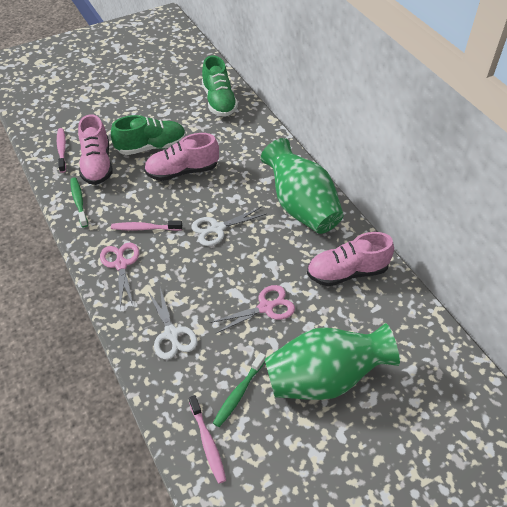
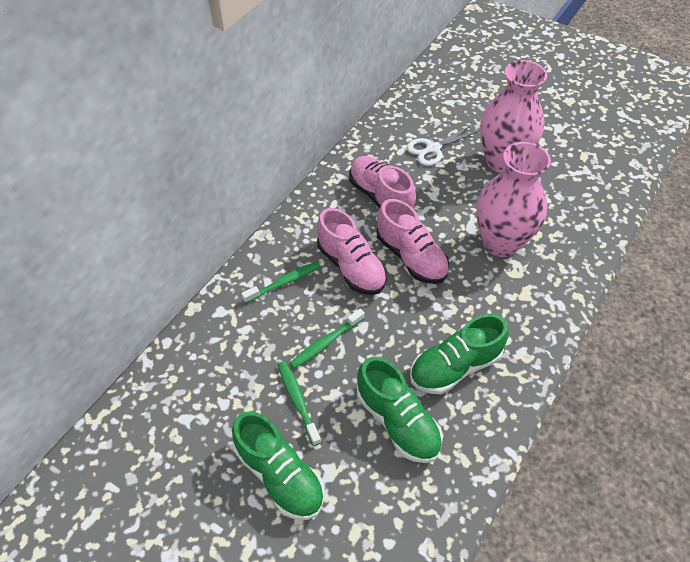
green shoe: [111,115,186,155] [202,56,238,117] = 2 -> [232,411,325,520] [357,357,443,463] [410,314,509,394] = 3
green toothbrush: [70,177,88,227] [213,353,266,427] = 2 -> [241,261,321,303] [278,361,321,446] [290,309,365,369] = 3
green vase: [261,138,344,234] [265,323,400,400] = 2 -> none = 0
pink scissors: [100,243,139,309] [210,285,295,334] = 2 -> none = 0
pink toothbrush: [57,128,66,173] [111,220,182,231] [189,395,226,484] = 3 -> none = 0
pink vase: none = 0 -> [476,142,551,257] [480,60,547,173] = 2
white scissors: [148,288,197,359] [191,207,266,246] = 2 -> [407,125,479,166] = 1

